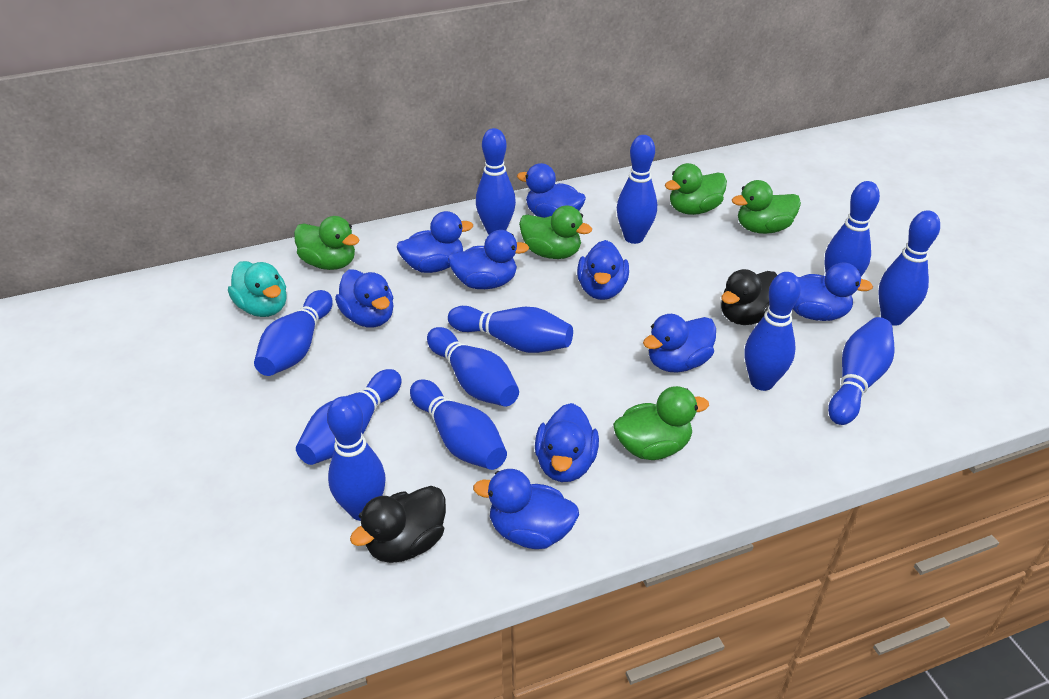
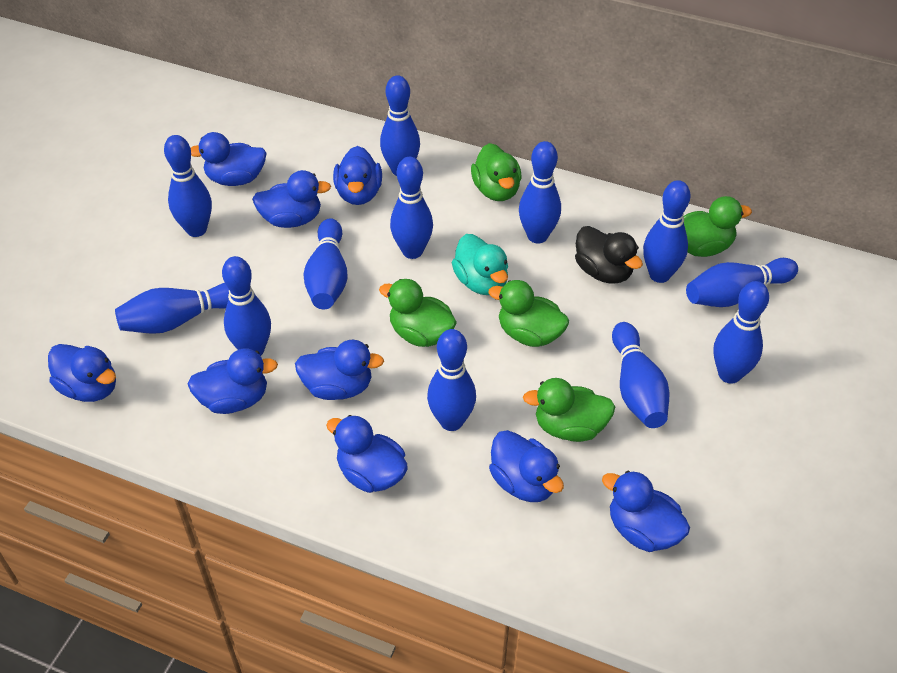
black duck: [350,486,446,563] [721,269,777,325] = 2 -> [575,226,643,284] = 1

